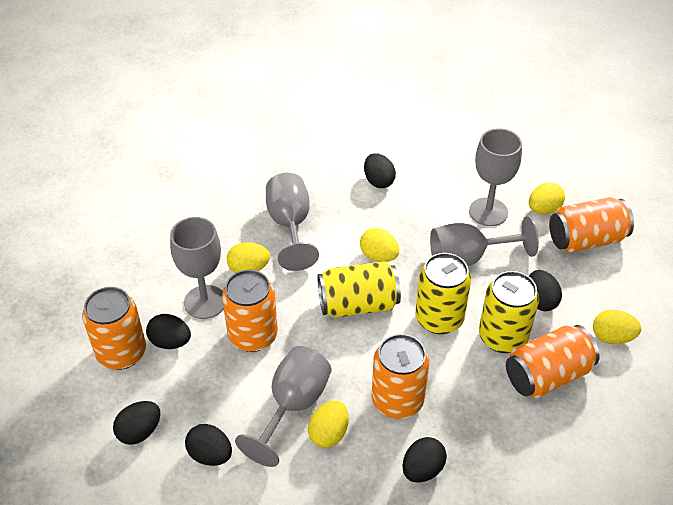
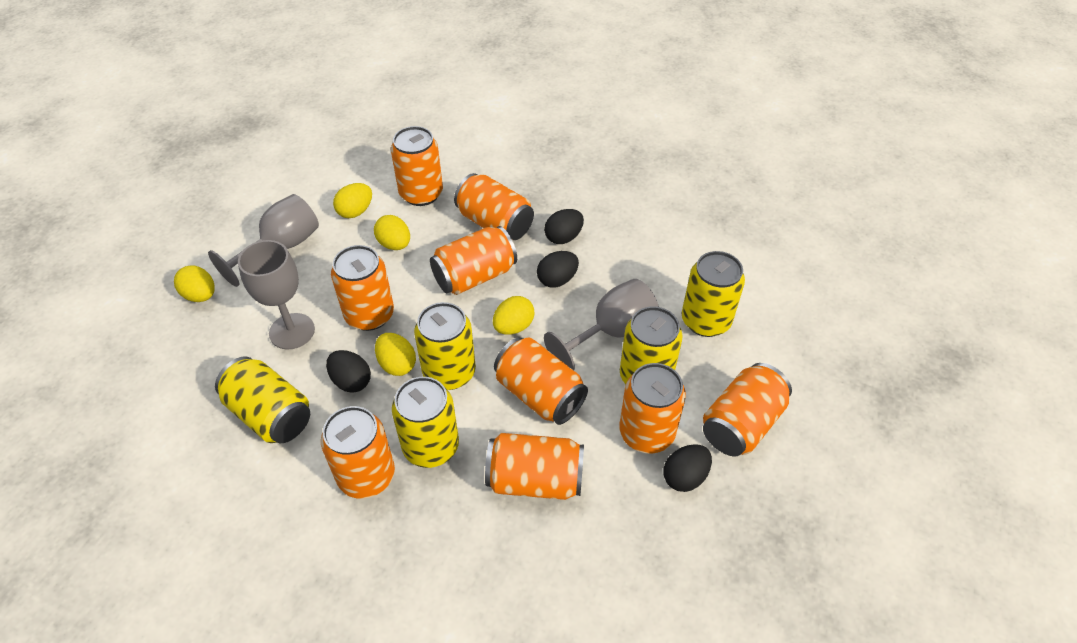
black egg: [113,401,160,445] [146,314,191,349] [185,424,232,466] [364,153,396,188] [403,437,447,483] [529,270,562,311] = 6 -> [326,350,371,393] [537,251,579,288] [544,209,584,244] [663,444,712,492] = 4
grey goblet: [170,217,224,319] [235,346,332,467] [266,173,319,271] [430,216,539,266] [469,128,522,226] = 5 -> [208,194,319,287] [238,240,315,350] [544,279,659,370] = 3
orange can: [82,287,146,370] [222,270,278,352] [372,334,429,419] [506,325,600,398] [549,197,634,253] = 5 -> [321,406,395,499] [331,245,394,331] [391,126,443,206] [430,226,517,295] [454,173,534,240] [485,433,584,500] [494,337,588,425] [619,363,686,454] [703,363,792,456] = 9
yellow can: [317,261,401,318] [415,253,471,334] [479,271,539,353] = 3 -> [215,356,310,443] [392,377,459,468] [414,302,476,390] [620,306,683,384] [682,251,745,337] = 5

